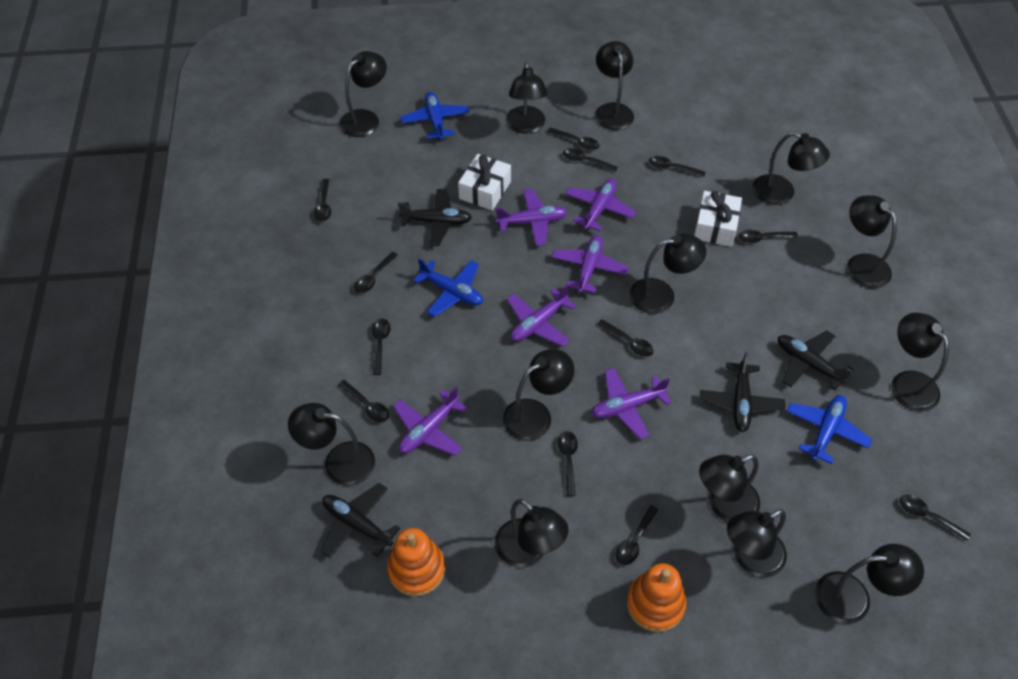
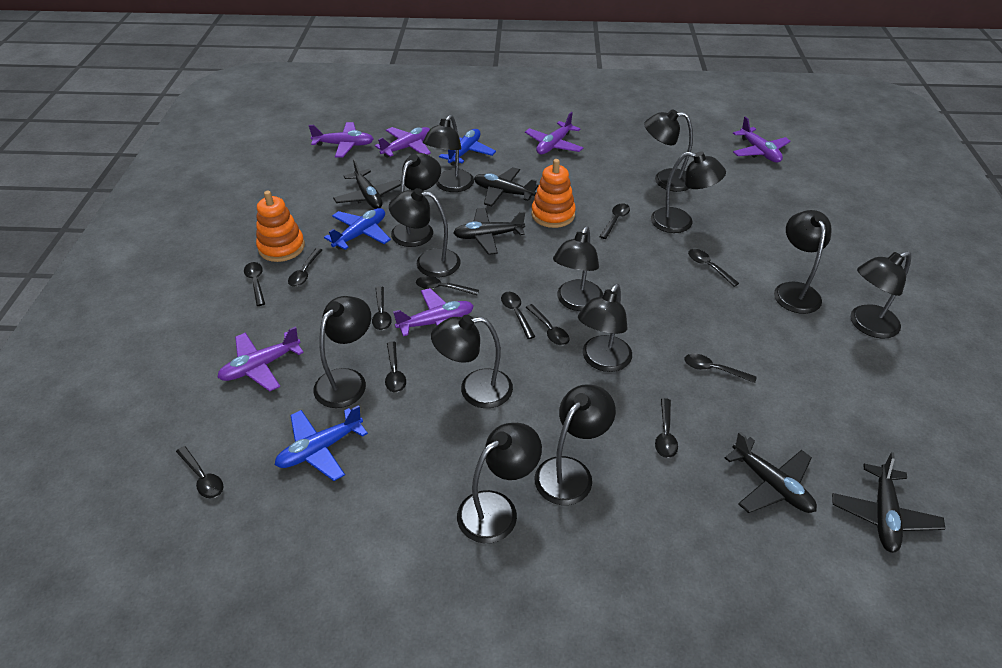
black plane: [321,483,400,558] [398,189,472,246] [700,352,785,432] [778,331,853,390] = 4 -> [333,159,401,209] [453,208,525,255] [474,167,539,207] [725,432,817,513] [832,452,945,553] = 5
white gift: [458,154,511,211] [694,191,742,247] = 2 -> none = 0

